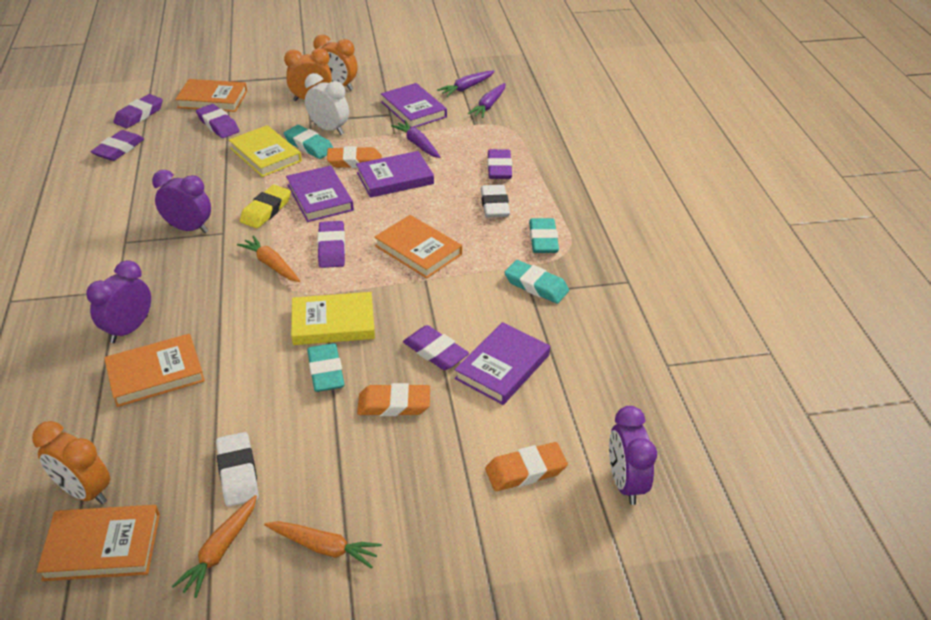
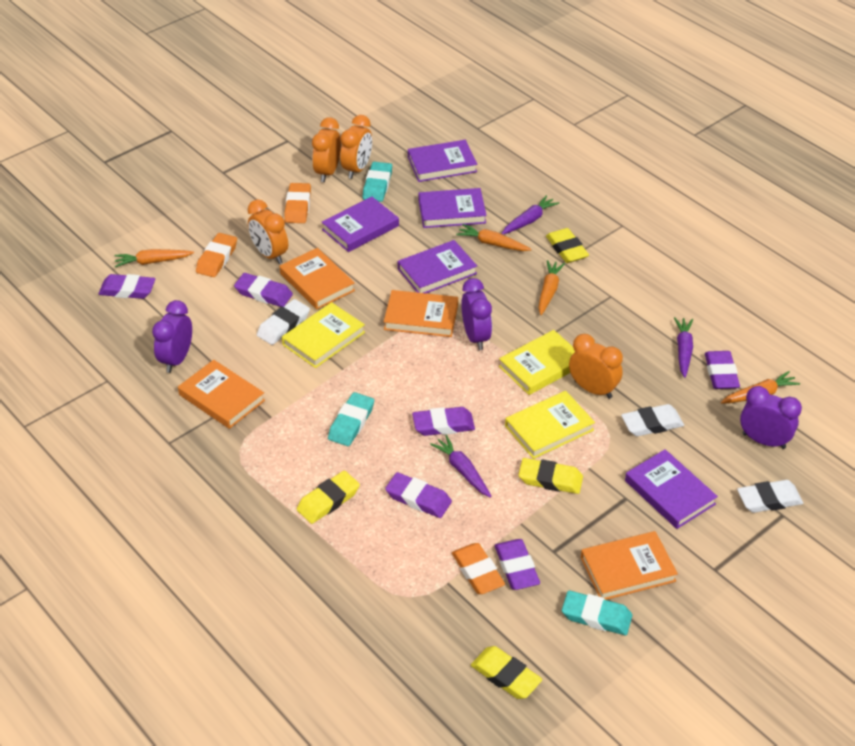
orange carrot: [172,495,257,598] [237,235,300,282] [264,521,382,568] = 3 -> [114,249,194,267] [456,224,532,251] [539,260,565,315] [721,371,800,404] = 4
orange clock: [32,421,110,504] [284,48,332,101] [313,34,358,91] = 3 -> [248,199,288,264] [312,117,341,182] [340,115,372,179] [569,334,623,399] = 4
purple book: [286,166,354,222] [356,151,434,198] [381,83,447,129] [455,322,550,405] = 4 -> [322,196,399,252] [398,240,477,293] [408,140,477,182] [418,188,487,228] [625,449,718,529] = 5
turquoise eraser: [284,125,333,159] [307,343,344,392] [504,260,569,304] [529,218,559,253] = 4 -> [328,392,374,446] [362,162,392,202] [562,590,632,635] = 3
white clock: [305,73,349,135] = 1 -> none = 0
white eraser: [216,432,259,507] [481,185,510,218] = 2 -> [257,299,310,345] [621,404,684,436] [737,480,803,513] = 3
yellow book: [229,125,302,177] [291,292,375,345] = 2 -> [282,302,365,368] [499,330,575,395] [505,391,595,459] = 3
yellow eraser: [240,185,291,228] = 1 -> [297,471,360,524] [471,646,542,699] [518,458,583,494] [546,228,589,263] = 4

